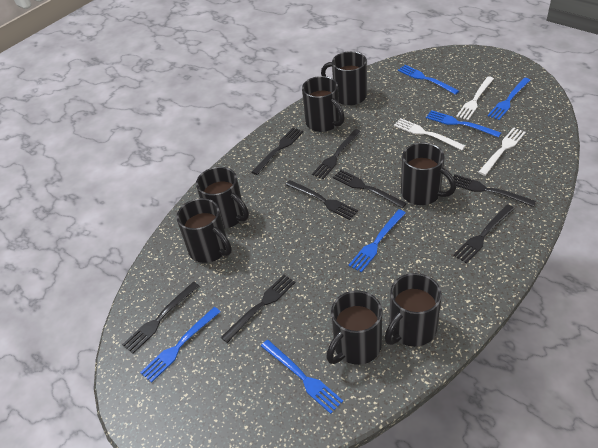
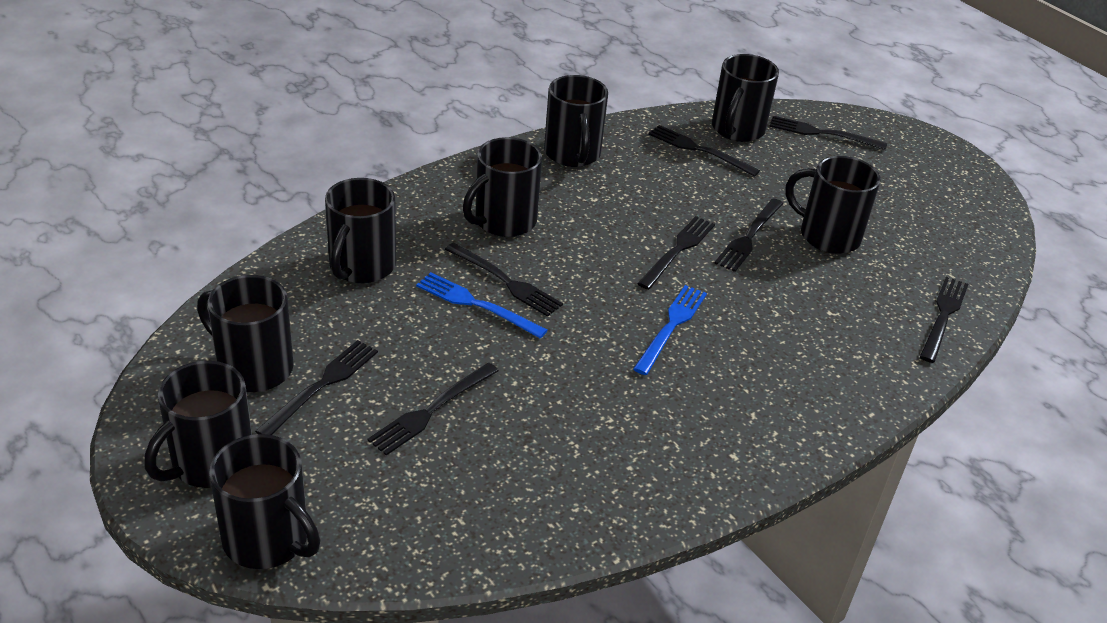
black mug: [177,198,232,263] [196,167,249,229] [302,76,345,132] [321,51,367,106] [326,290,382,365] [385,273,442,347] [401,142,456,205] = 7 -> [144,361,252,488] [197,275,294,392] [209,434,320,569] [325,178,396,283] [463,137,542,237] [544,75,608,167] [712,54,779,142] [785,156,881,254] = 8
blue fork: [140,307,221,383] [261,340,343,414] [348,209,406,273] [398,65,459,95] [426,110,501,138] [488,78,530,120] = 6 -> [416,272,548,339] [633,285,707,375] = 2
white fork: [394,118,466,150] [456,76,494,120] [478,127,526,176] = 3 -> none = 0

